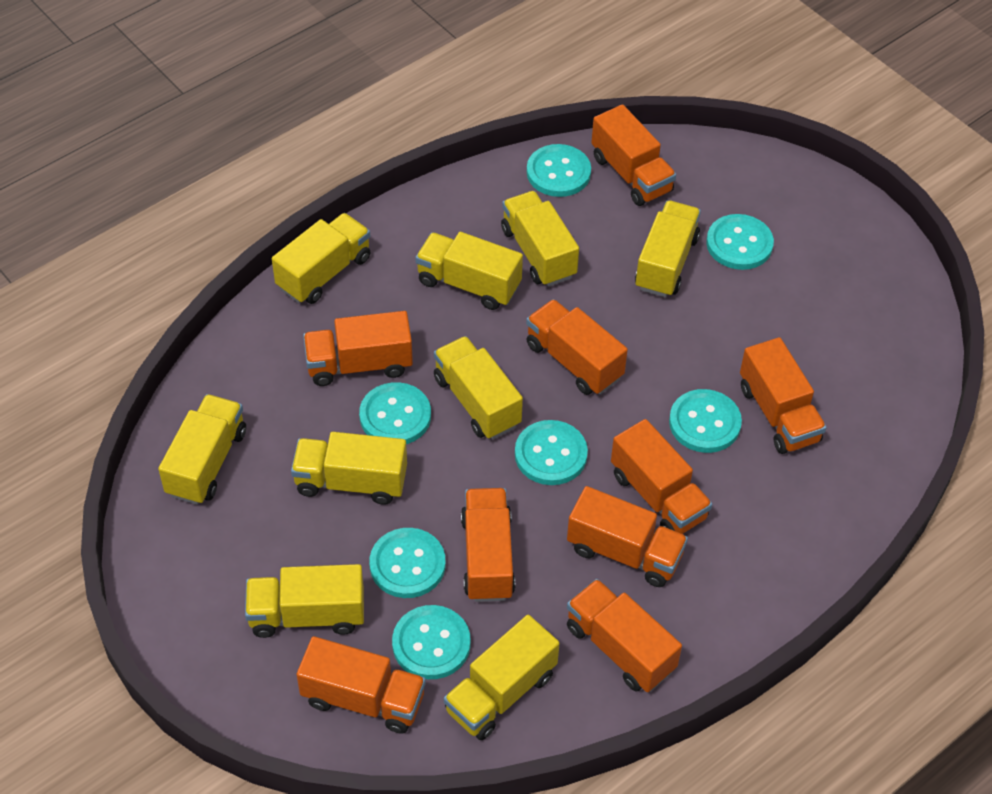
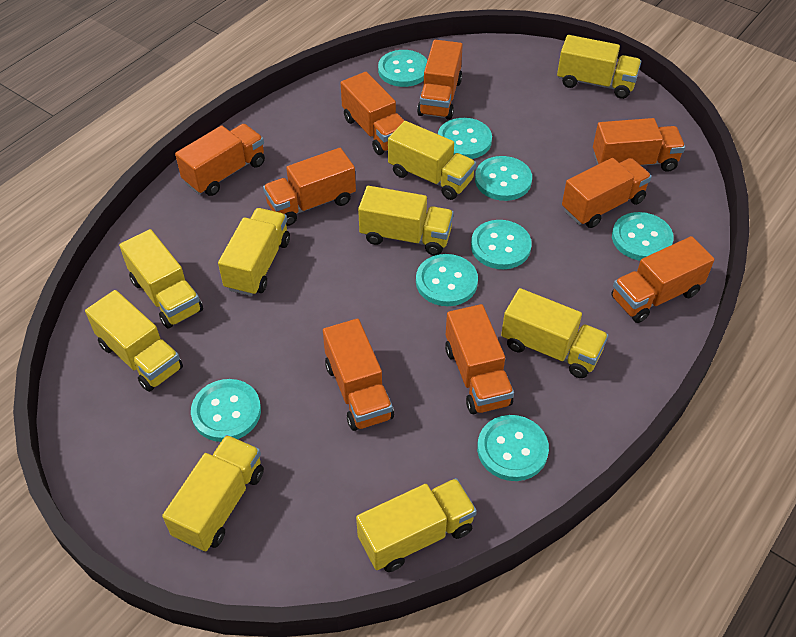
turquoise button: [359,382,431,444] [369,528,446,598] [392,605,471,679] [515,420,588,485] [527,144,591,197] [669,389,742,453] [706,214,774,270] = 7 -> [191,379,261,442] [378,50,427,87] [416,254,478,306] [438,118,492,159] [471,220,532,269] [475,156,532,201] [477,415,549,481] [612,212,674,261] = 8

